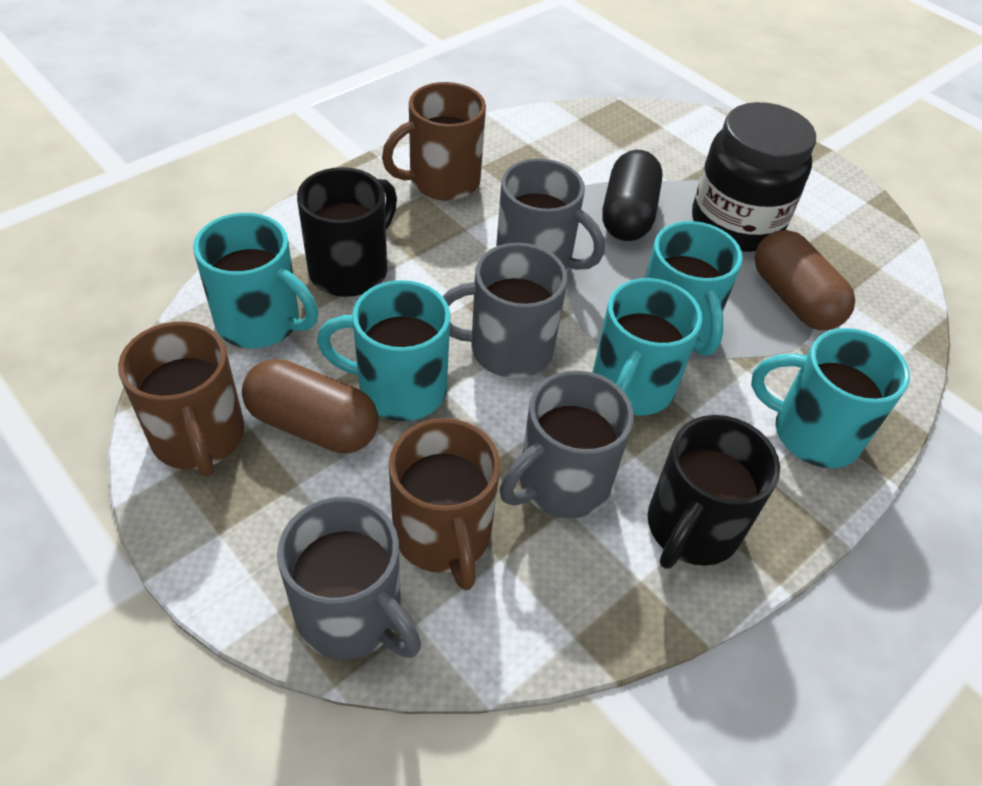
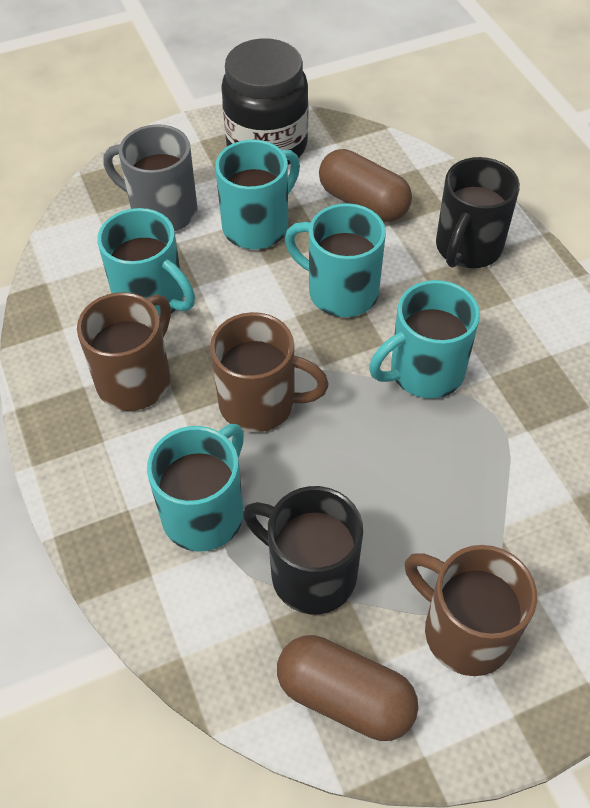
black capsule: [602,150,663,241] = 1 -> none = 0
grey mug: [277,496,421,659] [442,243,567,378] [496,158,605,272] [500,370,634,518] = 4 -> [103,124,198,231] = 1

